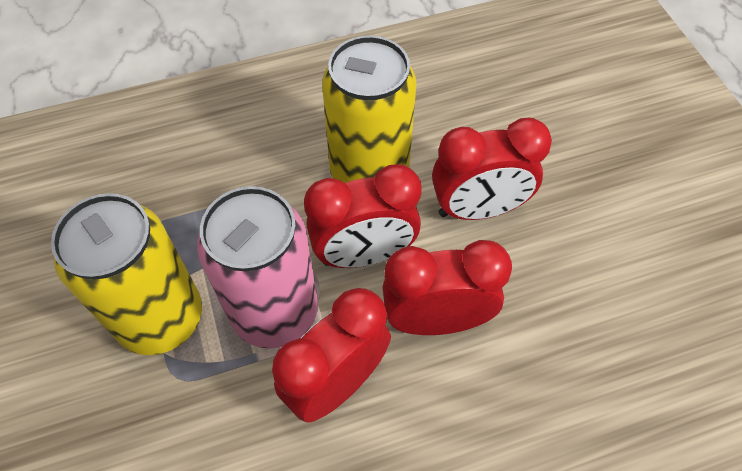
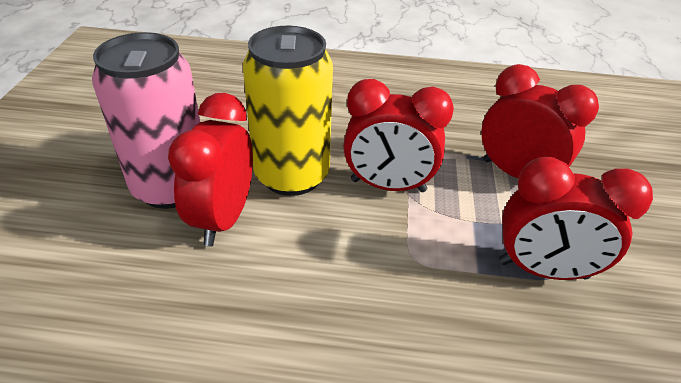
yellow can: [51,193,202,355] [322,36,416,183] = 2 -> [243,26,333,196] = 1

